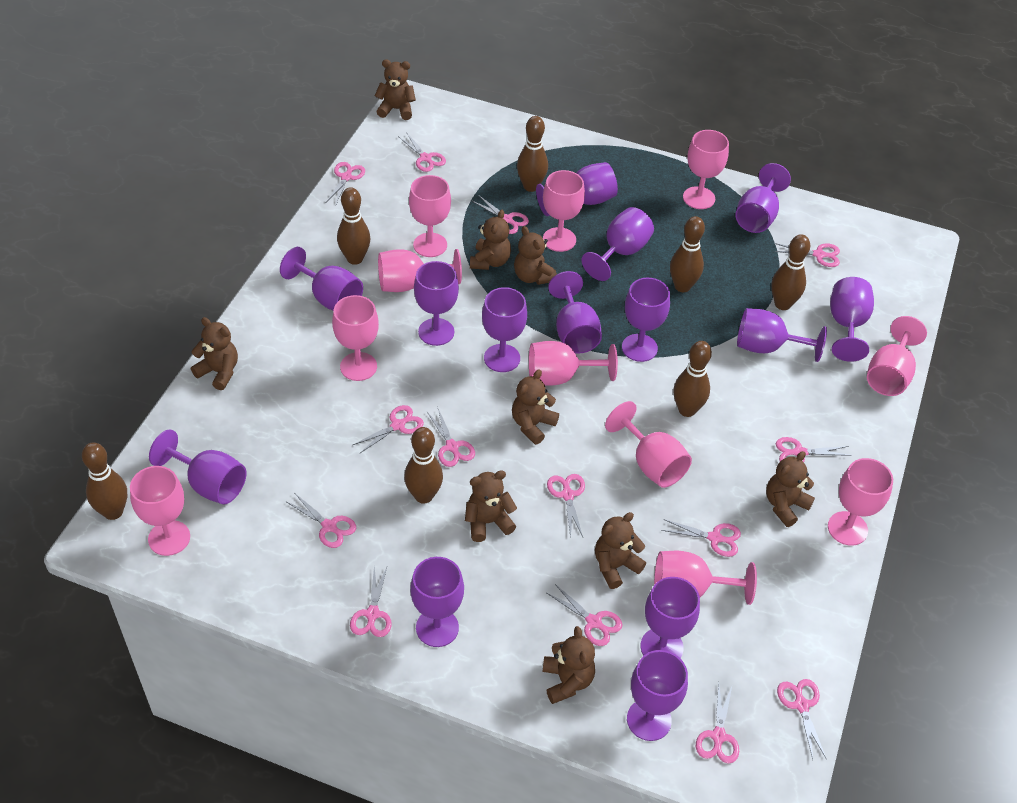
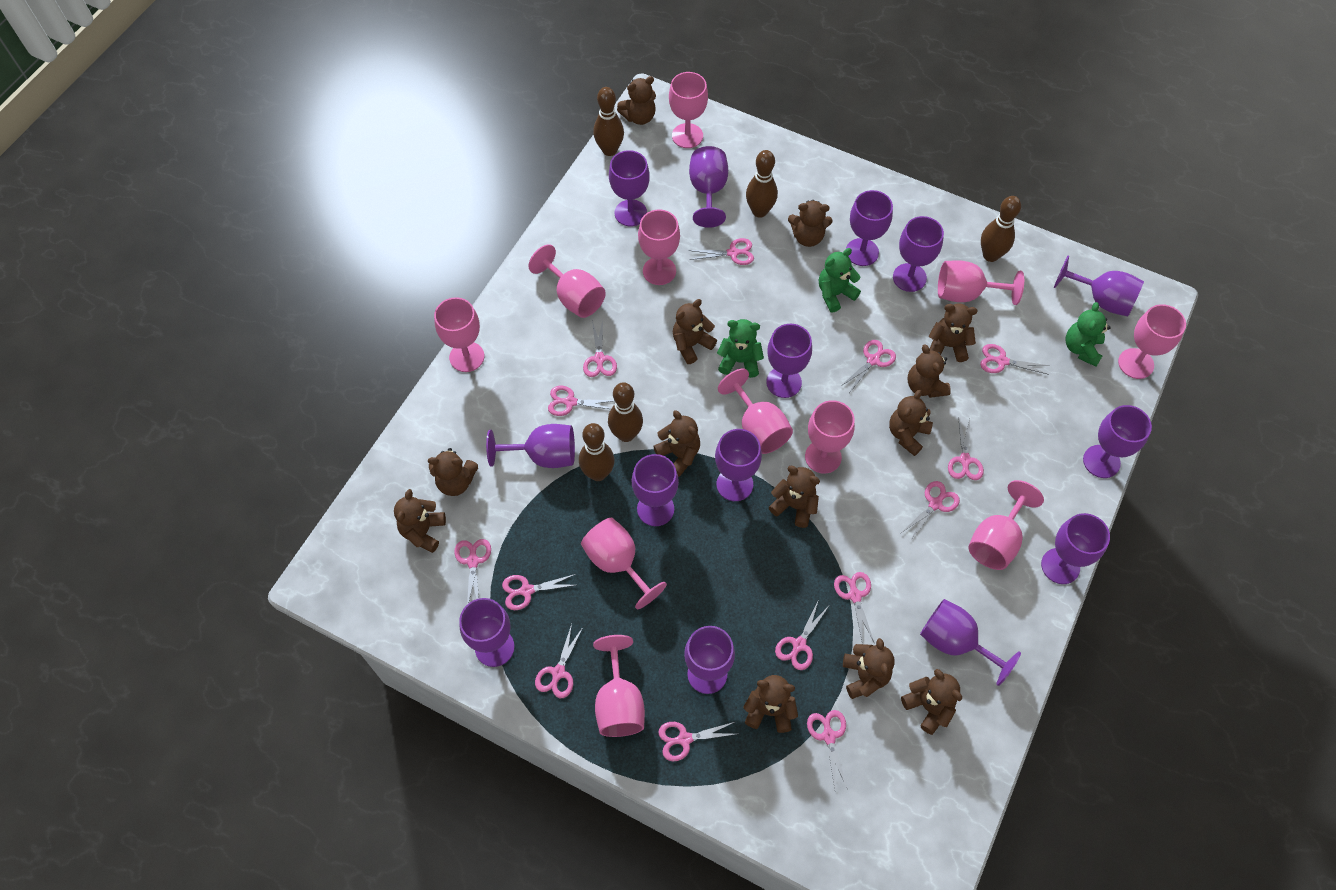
brown bowling pin: [82,442,127,520] [337,187,370,265] [404,427,443,504] [517,116,548,192] [670,216,705,292] [673,341,712,417] [771,234,810,310] = 7 -> [579,423,615,481] [593,87,624,156] [608,382,643,442] [746,150,778,218] [981,196,1021,262] = 5
brown teddy bear: [191,317,238,390] [375,59,416,120] [465,470,517,542] [470,210,511,270] [512,370,559,445] [514,226,557,285] [542,626,595,704] [595,512,646,589] [766,451,815,527] = 9 -> [394,489,446,553] [428,448,478,496] [617,76,656,125] [653,410,700,477] [673,299,717,364] [744,675,798,733] [769,466,820,528] [788,200,832,247] [843,638,894,699] [889,390,933,456] [901,669,962,735] [908,344,951,398] [928,304,978,362] = 13
green teddy bear: none = 0 -> [717,319,764,378] [819,248,861,313] [1066,302,1111,367] = 3

